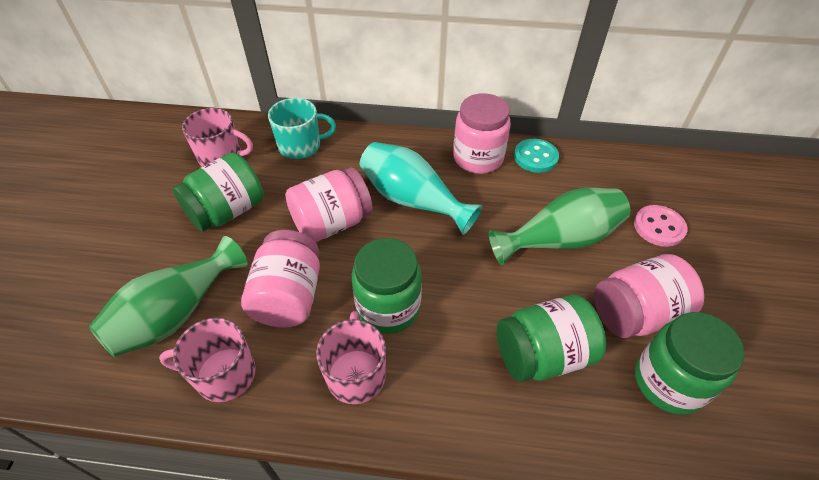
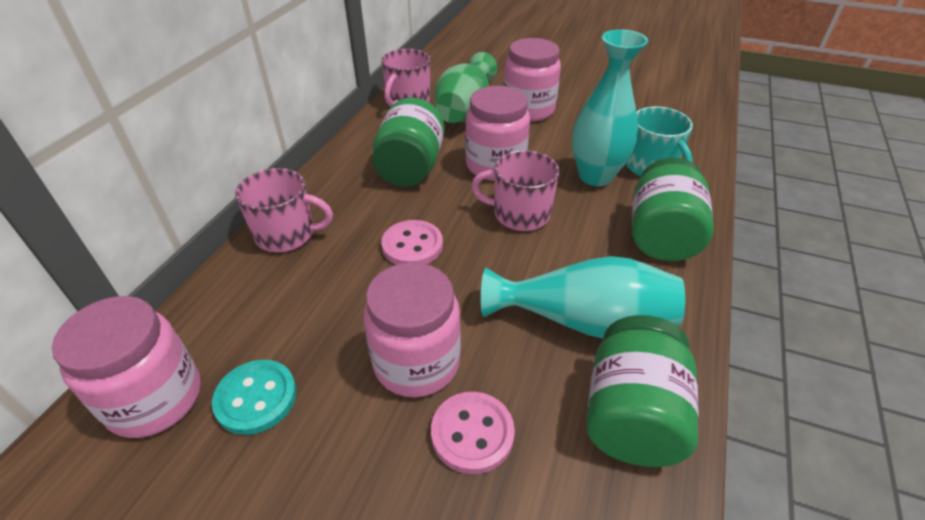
green jar: [172,152,264,232] [352,238,422,334] [496,295,606,382] [635,312,745,415] = 4 -> [372,98,445,187] [586,315,699,467] [632,157,714,261] = 3
green vase: [89,236,247,357] [489,188,630,265] = 2 -> [435,52,497,123] = 1
pink button: [634,205,687,247] = 1 -> [381,220,443,265] [431,392,515,474] = 2
turquoise vase: [360,142,482,235] = 1 -> [481,256,685,339] [572,29,648,186] = 2

